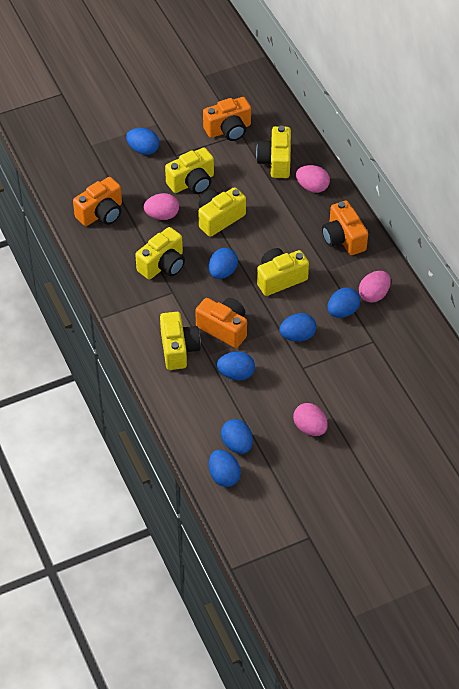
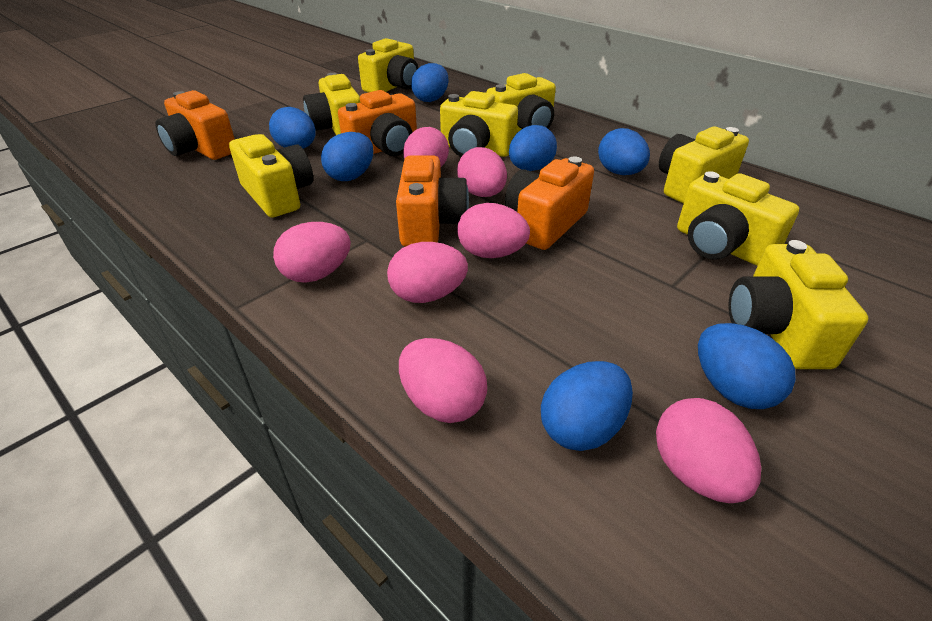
pink egg: [144,193,179,220] [293,403,328,436] [296,165,330,193] [359,271,391,302] = 4 -> [273,222,351,283] [387,242,468,303] [399,338,487,423] [403,127,449,168] [457,147,507,197] [457,203,530,258] [656,398,761,503] = 7
yellow camera: [135,227,185,280] [160,312,201,370] [165,148,214,194] [198,187,246,237] [256,126,291,178] [257,248,309,296] = 6 -> [229,134,313,218] [303,73,361,135] [358,38,418,92] [440,91,518,157] [486,73,556,132] [659,127,749,204] [677,171,799,266] [728,240,868,369] = 8

